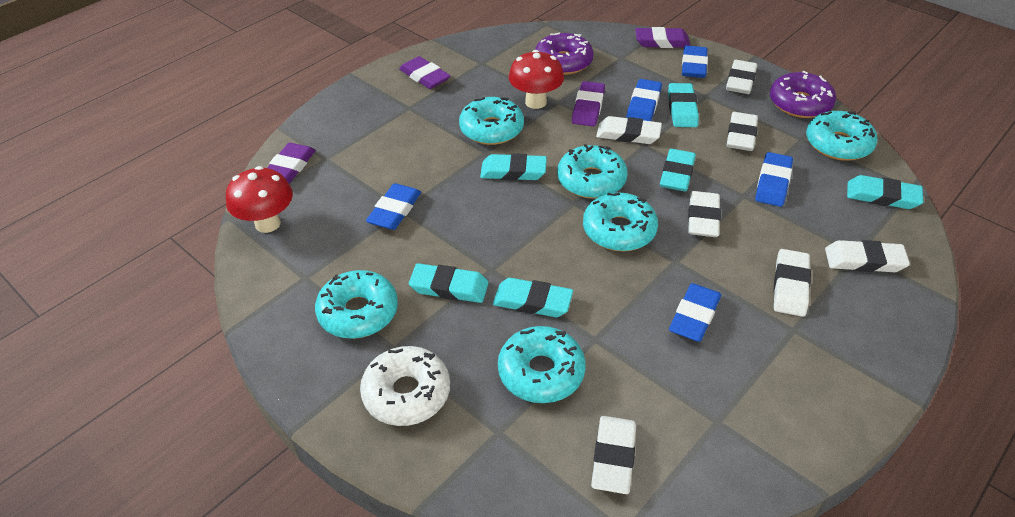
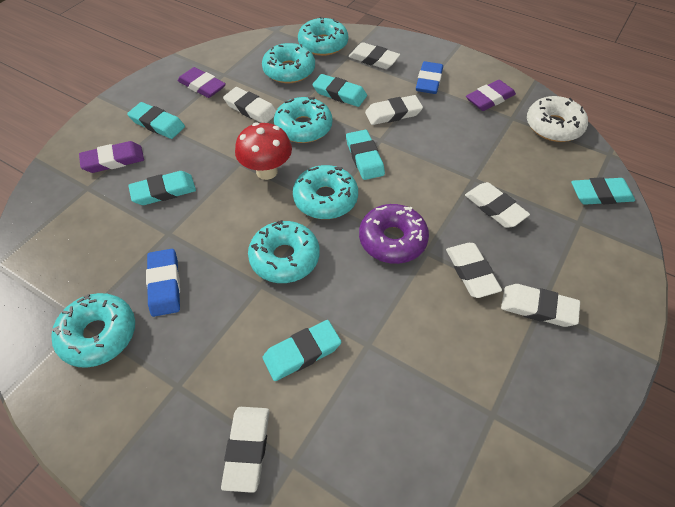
blue eraser: [366,183,421,230] [626,79,662,121] [669,283,721,342] [682,45,708,78] [755,152,793,207] = 5 -> [146,249,180,317] [416,61,443,94] = 2
purple donut: [535,33,594,75] [770,71,836,118] = 2 -> [359,204,429,264] = 1
purple eraser: [267,143,316,184] [399,56,450,89] [572,81,605,127] [635,27,690,48] = 4 -> [79,141,144,173] [178,67,226,98] [466,80,516,111] = 3
red mushroom: [226,166,293,233] [509,50,564,109] = 2 -> [235,122,292,180] = 1

